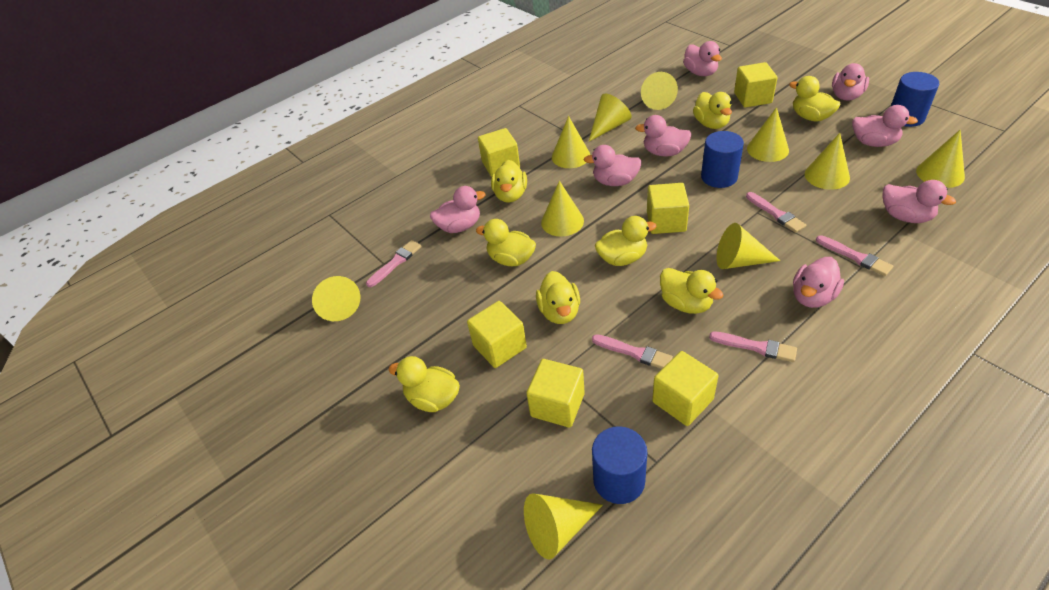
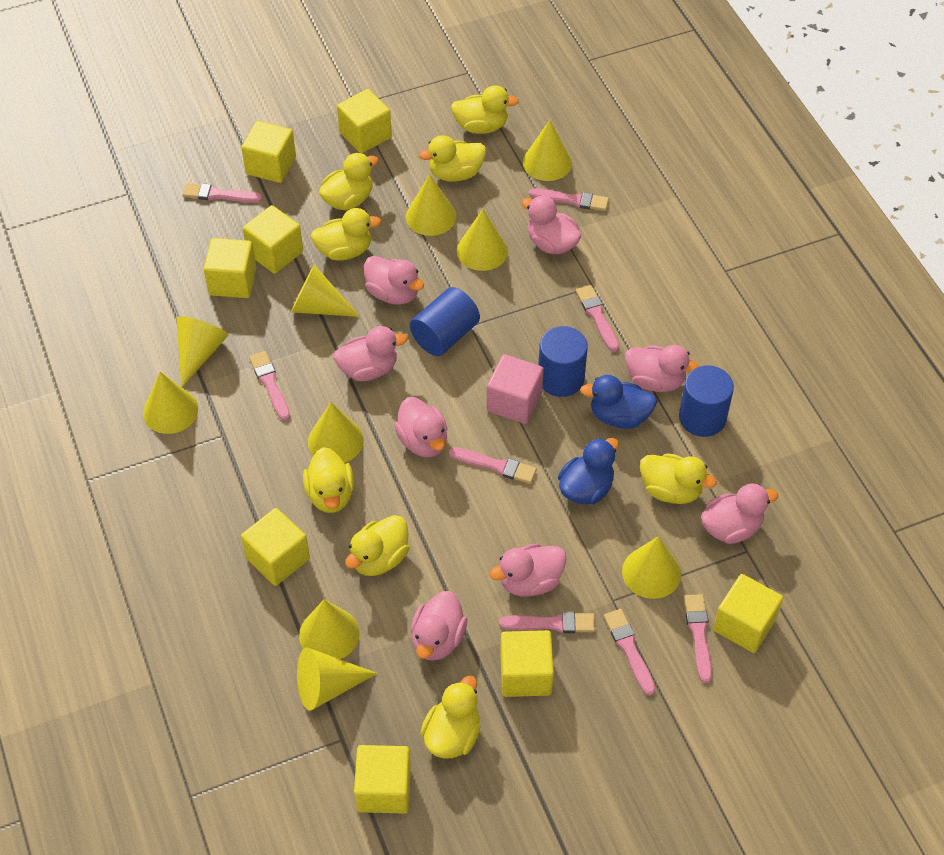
blue duck: none = 0 -> [558,438,619,504] [580,375,657,429] = 2
pink brush: [366,240,422,287] [592,334,673,369] [709,331,797,362] [746,192,806,233] [816,235,893,276] = 5 -> [182,183,262,203] [249,351,290,421] [449,447,537,484] [499,612,595,633] [529,188,609,211] [576,285,619,352] [604,609,655,696] [684,594,712,683] = 8
pink cube: none = 0 -> [487,354,544,424] = 1
yellow cube: [467,301,527,368] [478,128,520,177] [526,359,585,428] [647,183,689,234] [652,351,718,426] [734,62,777,107] = 6 -> [204,238,256,298] [241,508,310,586] [242,121,296,183] [243,205,303,274] [337,89,392,153] [354,745,411,814] [500,630,554,697] [713,574,783,653] = 8

